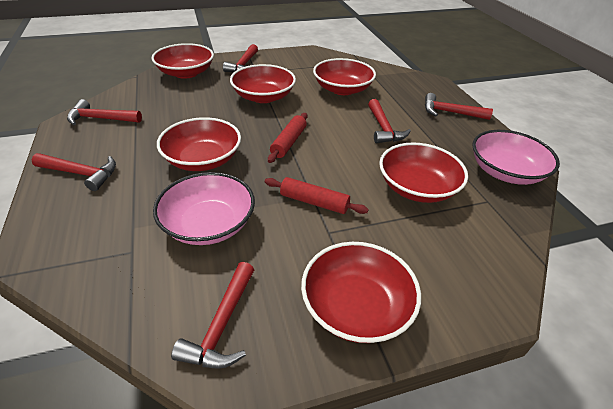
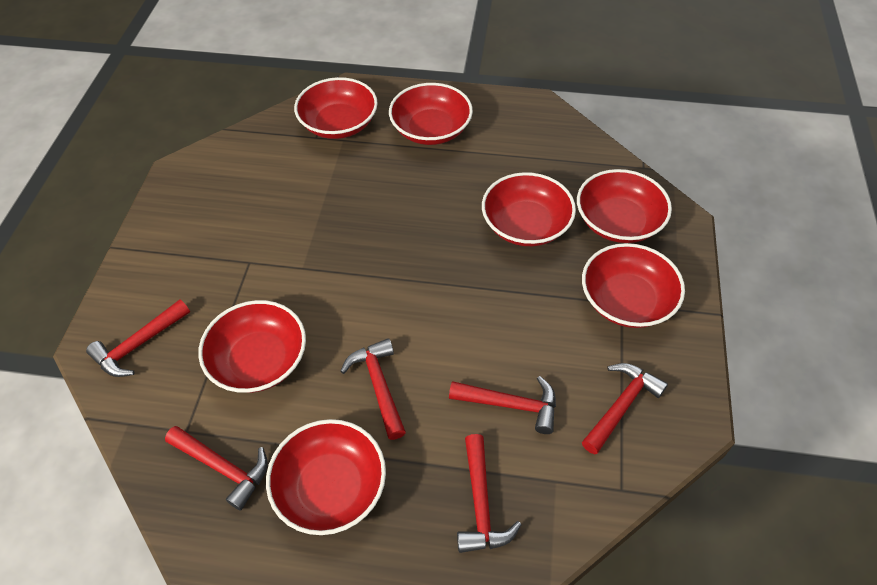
pink bowl: [153,172,255,245] [472,130,560,185] = 2 -> none = 0
red bowl: [151,43,214,79] [157,117,241,171] [230,64,296,103] [301,242,421,343] [313,58,376,95] [379,142,468,203] = 6 -> [198,300,306,393] [266,419,386,535] [294,77,378,139] [389,83,473,145] [482,172,576,246] [577,169,672,243] [582,243,685,328] = 7
red rolling pin: [265,177,369,214] [268,113,307,163] = 2 -> none = 0

